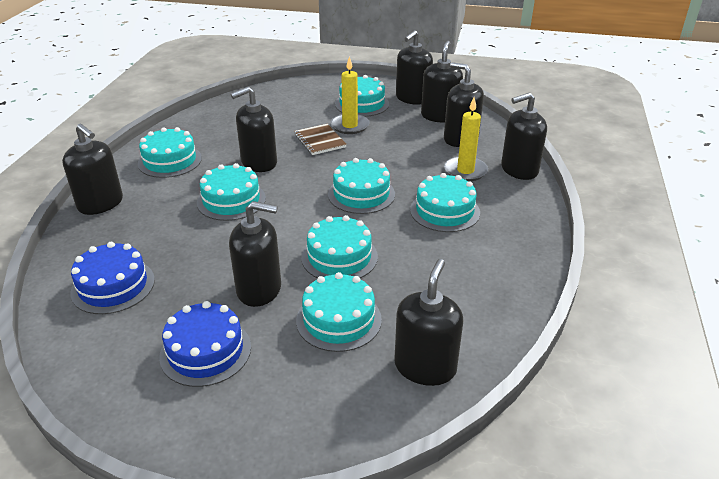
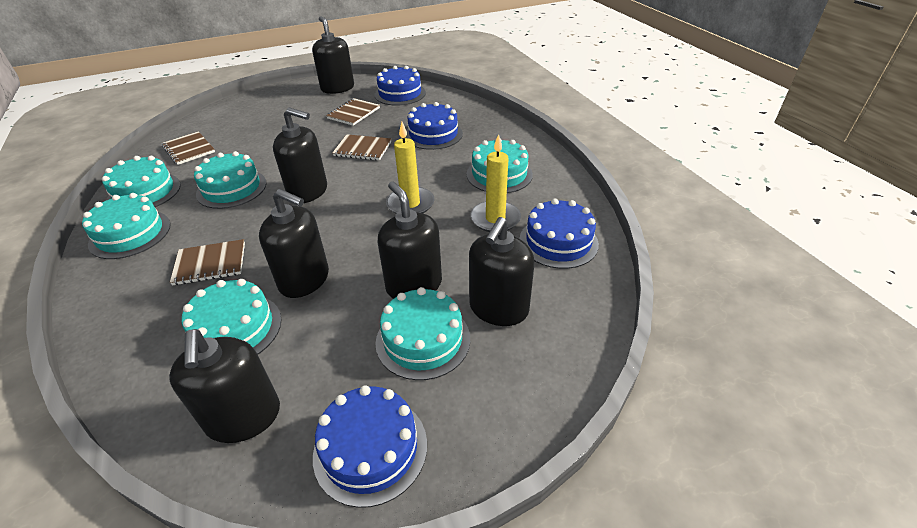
black soap dispenser: [62,124,123,215] [229,201,281,307] [231,87,277,172] [394,259,463,386] [396,30,433,105] [421,41,463,123] [444,62,484,147] [501,92,547,180] = 8 -> [169,329,280,443] [259,189,329,298] [273,107,327,203] [312,16,354,94] [378,181,442,299] [469,217,535,326] = 6
blue cake: [70,242,155,314] [159,301,251,387] = 2 -> [313,385,427,508] [374,66,426,106] [405,102,463,150] [519,198,599,269] = 4
brown notebook: [294,124,347,155] = 1 -> [162,131,215,165] [170,239,245,285] [326,98,380,126] [332,134,391,160] = 4
turquoise cake: [138,127,202,178] [197,163,266,221] [296,272,382,352] [301,215,378,278] [328,158,395,214] [335,75,389,117] [410,173,480,232] = 7 -> [82,193,171,259] [102,156,181,207] [182,279,282,354] [194,151,266,209] [376,287,470,380] [466,138,533,193] = 6

